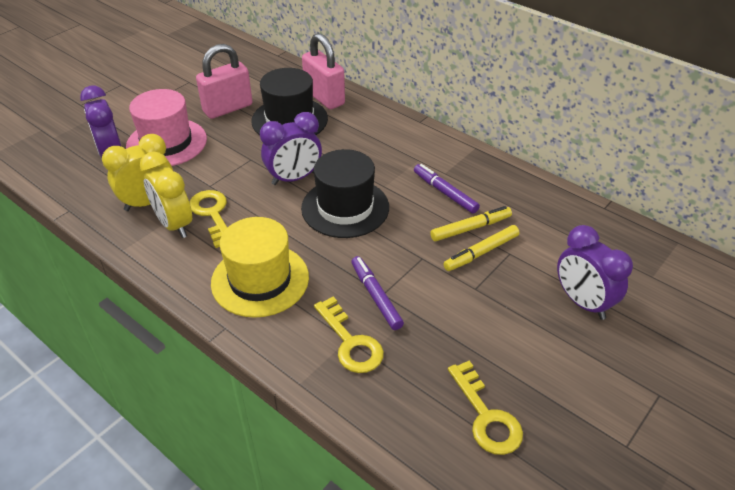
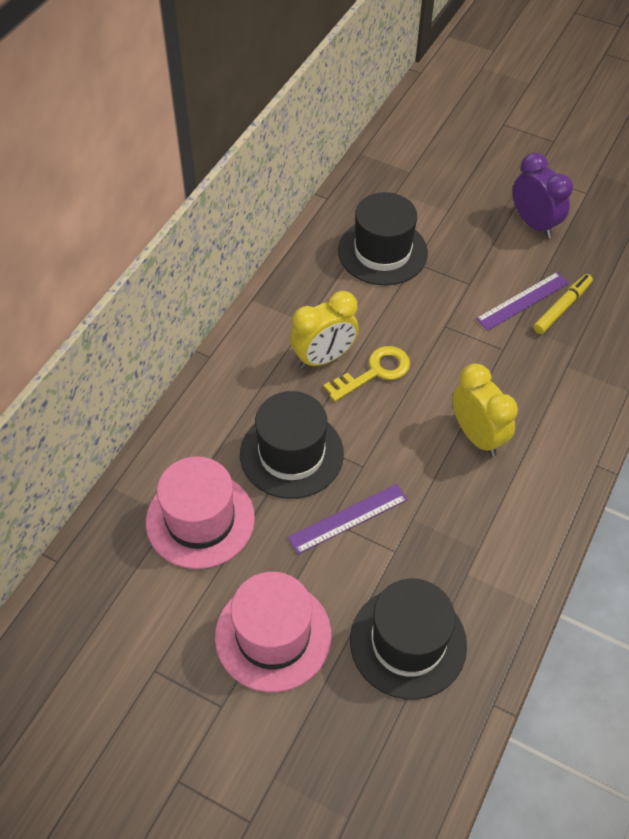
black hat: [251,68,328,135] [301,149,389,238] = 2 -> [240,391,344,499] [338,192,428,285] [350,579,467,700] = 3
pink hat: [126,89,207,166] = 1 -> [146,456,255,569] [215,572,331,692] = 2
pink padlock: [196,44,252,119] [302,33,345,110] = 2 -> none = 0
purple clock: [80,86,122,158] [260,112,322,185] [557,225,633,320] = 3 -> [513,153,573,238] = 1
purple marker: [351,256,404,330] [414,164,480,214] = 2 -> none = 0
purple ruler: none = 0 -> [288,484,408,554] [476,272,569,331] = 2
yellow hat: [211,217,309,318] = 1 -> none = 0
yellow key: [190,190,227,248] [314,297,384,373] [448,361,523,455] = 3 -> [323,346,410,402] = 1
yellow marker: [430,206,512,241] [443,225,519,271] = 2 -> [533,274,593,334] = 1

